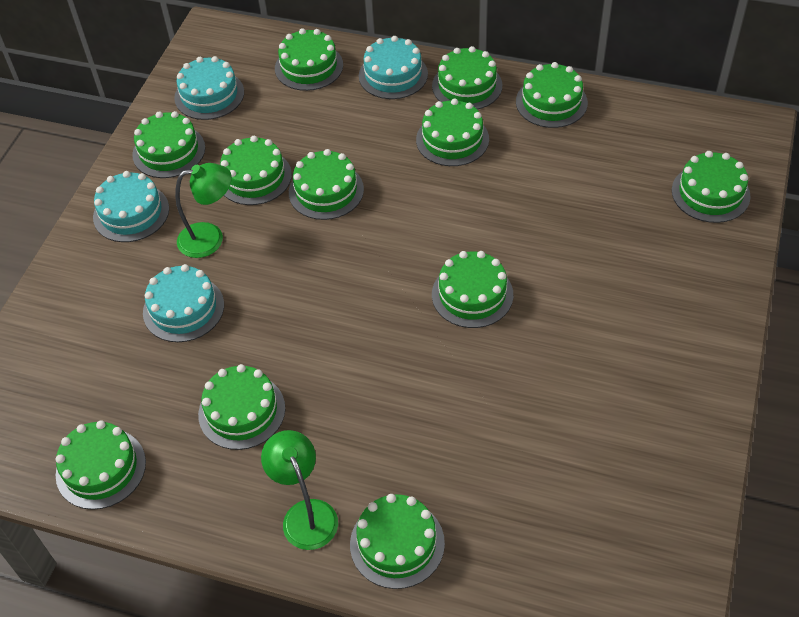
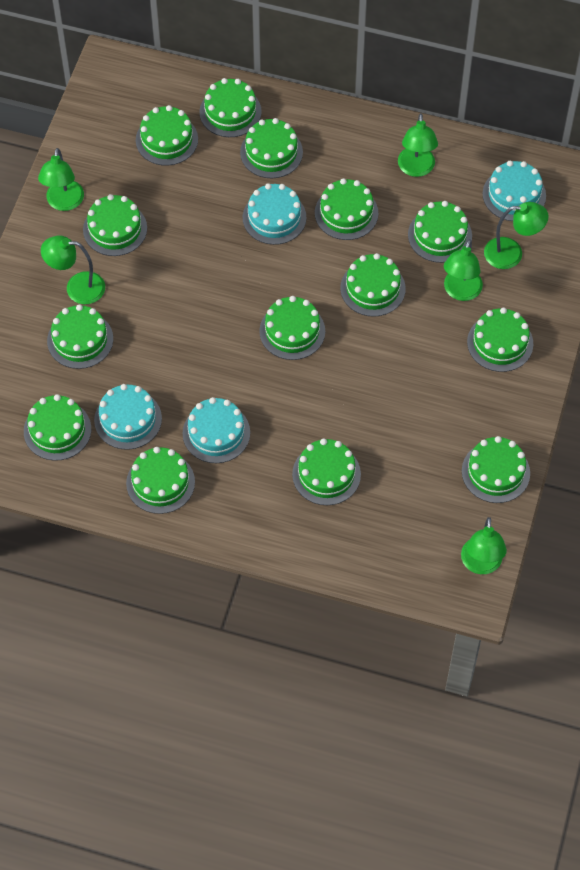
green cake: [56,420,146,510] [132,111,205,178] [198,364,285,450] [220,136,292,205] [275,28,343,91] [289,149,364,220] [350,494,445,589] [416,98,489,166] [432,46,502,110] [432,251,513,328] [516,62,588,128] [672,151,751,223] = 12 -> [24,394,91,461] [47,304,113,369] [83,194,147,256] [126,447,195,514] [136,105,198,166] [200,78,262,137] [240,118,303,178] [259,296,325,360] [292,439,361,505] [315,178,379,240] [340,253,406,317] [408,201,472,263] [462,436,530,503] [467,308,533,372] = 14
green lamp: [175,163,232,258] [261,430,338,550] = 2 -> [38,148,84,211] [41,236,105,304] [398,113,438,177] [444,239,483,301] [461,517,507,574] [484,202,549,269] = 6

